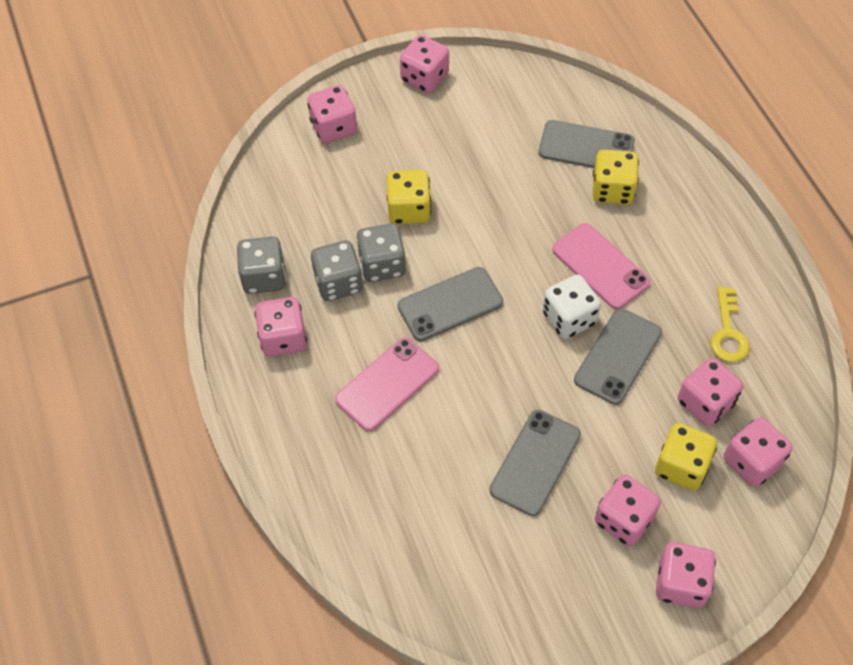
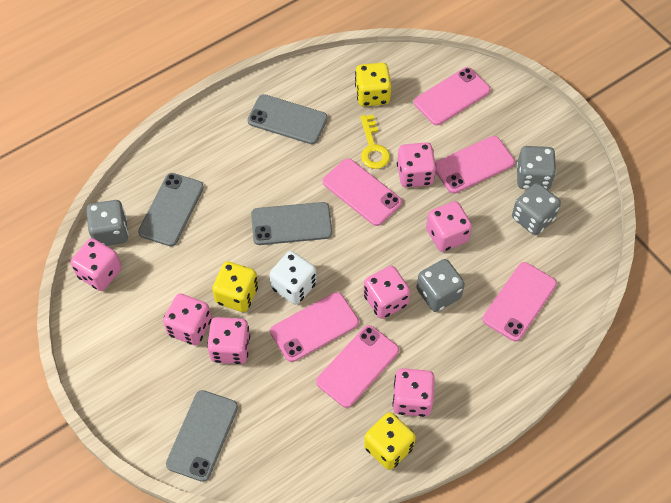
grey dice: [237,236,286,294] [311,240,363,301] [356,223,406,282] = 3 -> [86,200,129,246] [416,259,465,312] [512,183,561,235] [516,146,556,190] = 4
pink phone: [335,337,439,431] [552,223,650,309] = 2 -> [270,292,359,362] [316,325,399,408] [323,158,402,226] [414,67,490,125] [435,136,515,194] [482,262,557,341] = 6

